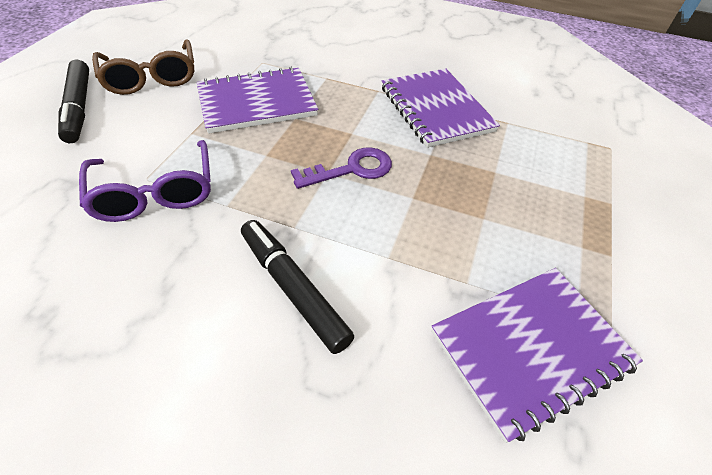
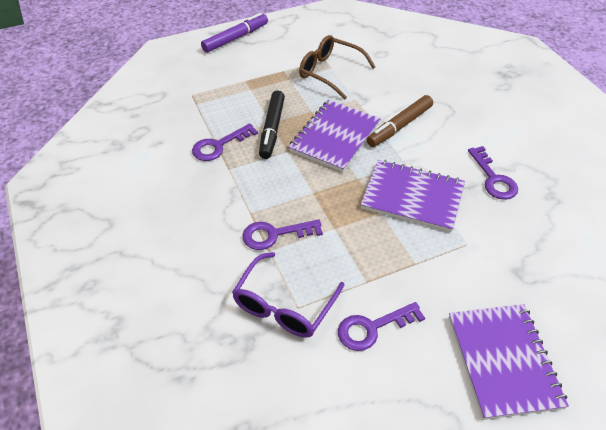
black marker: [58,59,89,143] [241,220,354,354] = 2 -> [259,91,285,159] = 1
brown marker: none = 0 -> [367,95,433,147] = 1
purple key: [291,147,392,189] = 1 -> [192,123,258,161] [242,219,323,250] [338,302,425,351] [468,146,518,200] = 4
purple marker: none = 0 -> [201,13,268,53] = 1

